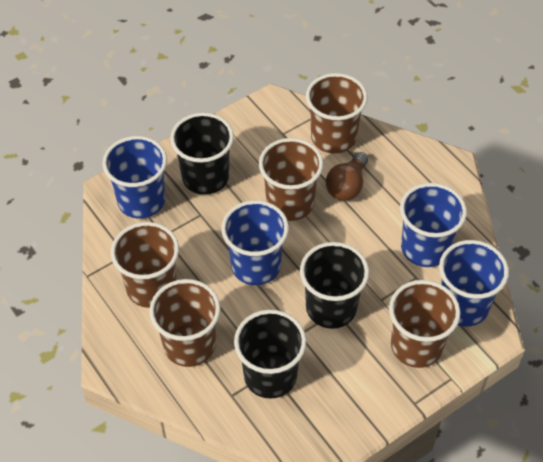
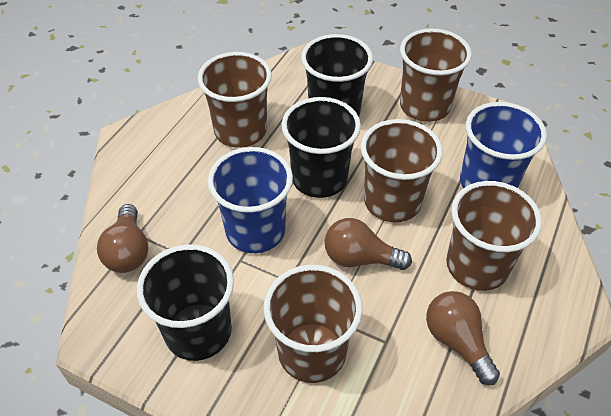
blue cup: [102,136,167,219] [221,200,289,285] [400,183,467,267] [439,240,509,326] = 4 -> [208,147,293,253] [460,102,547,188] = 2
brown light bulb: [326,152,368,201] = 1 -> [97,204,149,273] [325,218,412,270] [426,291,500,385] = 3

